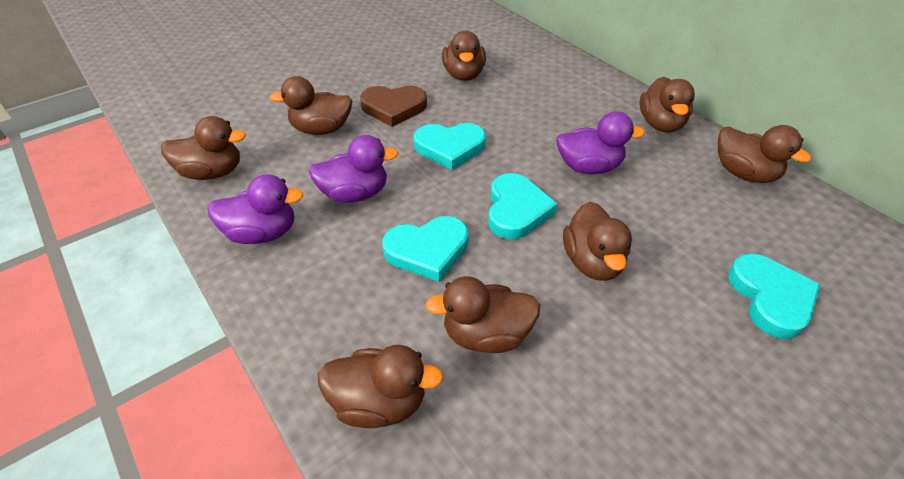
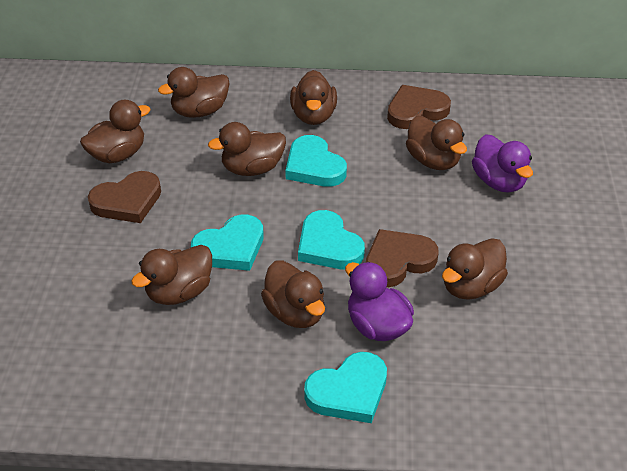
brown heart: [360,86,427,127] = 1 -> [88,171,161,223] [366,229,439,287] [387,85,451,129] = 3
purple duck: [207,174,304,244] [309,135,399,203] [556,111,645,174] = 3 -> [345,262,414,341] [472,134,533,192] = 2

